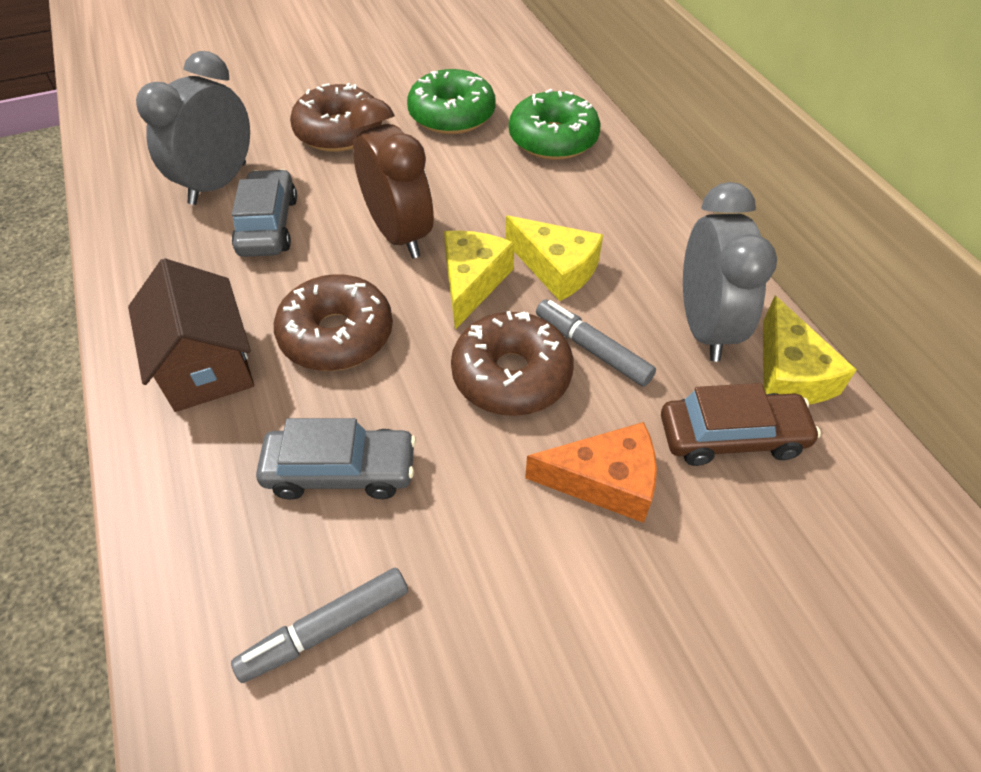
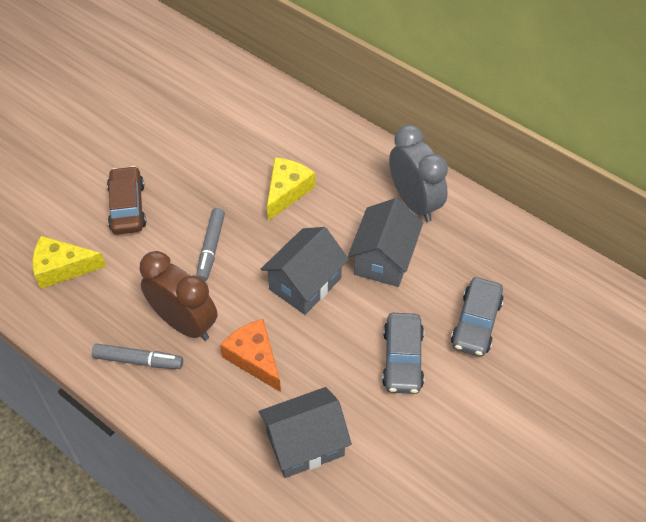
brown donut: [274,274,393,371] [290,83,382,152] [451,311,574,416] = 3 -> none = 0
brown house: [128,258,254,412] = 1 -> none = 0
green donut: [407,69,496,134] [509,89,601,160] = 2 -> none = 0
grey clock: [136,51,250,205] [683,182,777,362] = 2 -> [389,125,448,222] = 1
grey house: none = 0 -> [259,387,352,478] [261,227,349,315] [348,198,423,287] = 3
yellow cheese: [444,231,514,330] [506,216,603,301] [763,296,856,404] = 3 -> [33,236,106,289] [267,158,315,221] = 2

